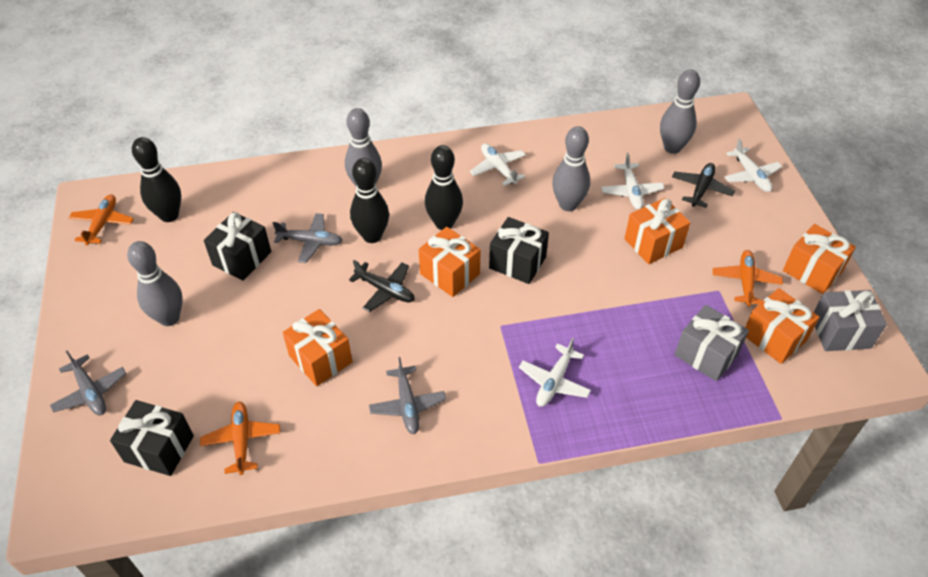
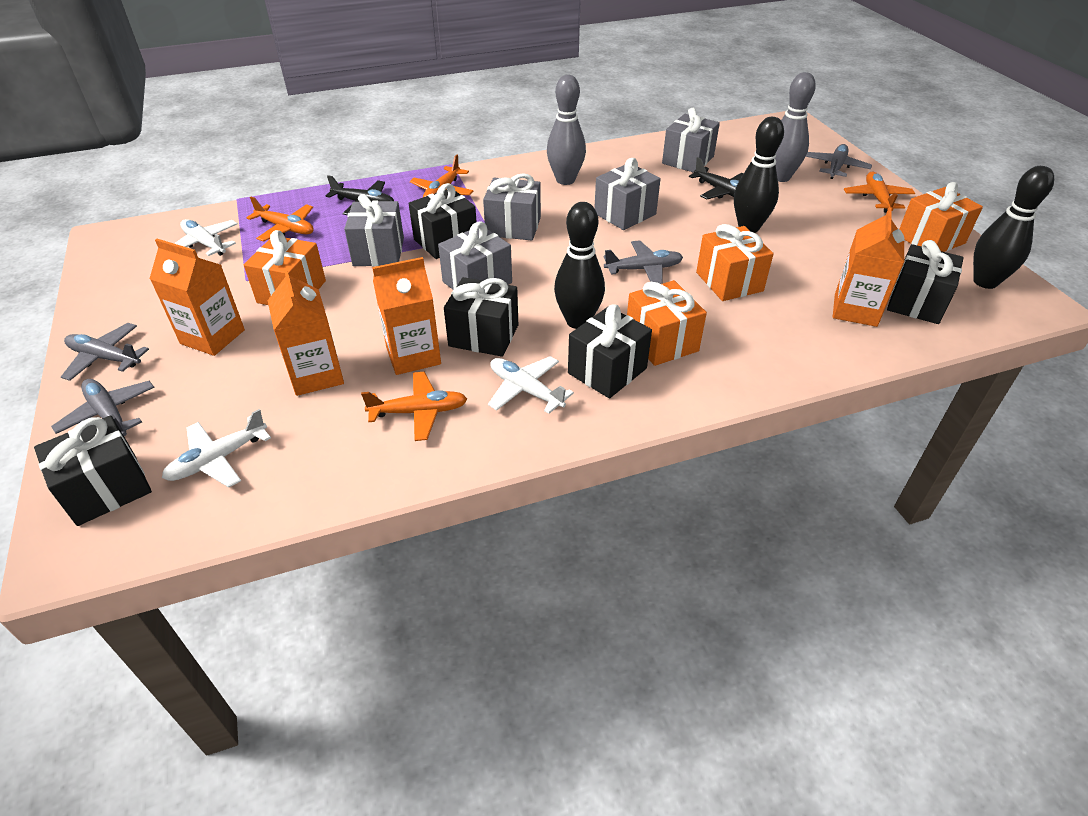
black gift: [110,400,194,476] [204,212,271,281] [489,217,549,284] = 3 -> [34,415,152,526] [409,183,477,259] [444,277,518,357] [568,304,652,398] [887,240,964,324] = 5
grey bowling pin: [127,241,183,326] [345,108,382,188] [552,126,590,211] [660,70,700,154] = 4 -> [547,75,586,185] [775,72,816,182] = 2
grey gift: [674,305,749,381] [814,290,887,351] = 2 -> [344,194,404,266] [438,221,512,290] [483,173,541,240] [594,158,661,230] [662,108,720,173] = 5
grey plane: [50,350,127,415] [273,213,343,263] [369,357,446,434] = 3 -> [51,379,155,436] [61,323,149,381] [604,240,683,284] [806,144,872,179] = 4
orange carton: none = 0 -> [150,239,245,356] [268,267,344,396] [372,257,441,375] [833,207,905,327] = 4
orange gift: [283,309,353,386] [419,227,481,297] [624,198,690,264] [745,288,820,364] [783,224,856,294] = 5 -> [244,230,326,305] [627,280,707,366] [696,224,774,301] [899,182,983,252] = 4
orange plane: [69,194,134,246] [200,402,280,475] [713,250,783,306] = 3 -> [247,197,314,242] [361,372,467,441] [410,154,474,197] [844,172,915,213] = 4
white plane: [470,143,526,186] [519,338,591,407] [601,153,664,210] [725,139,782,192] = 4 -> [162,409,271,488] [174,219,238,256] [488,356,574,414] = 3

